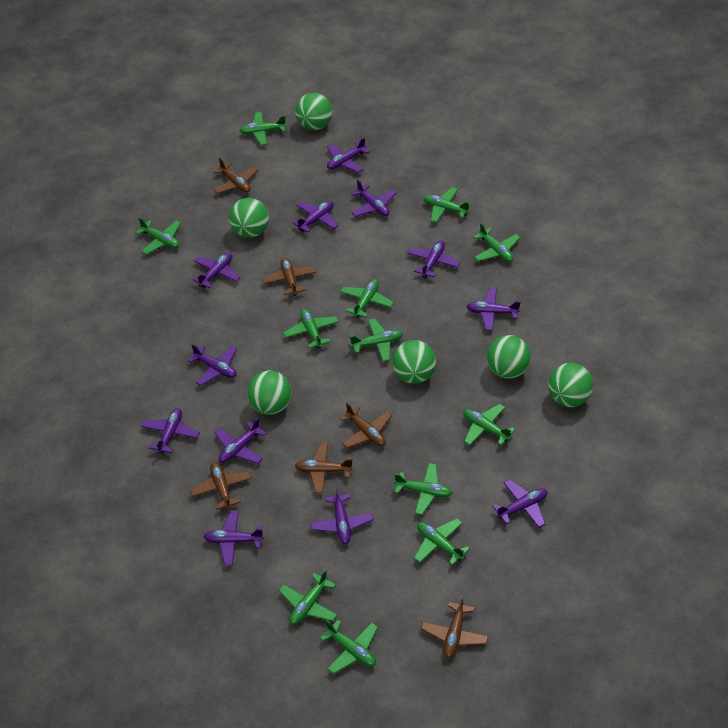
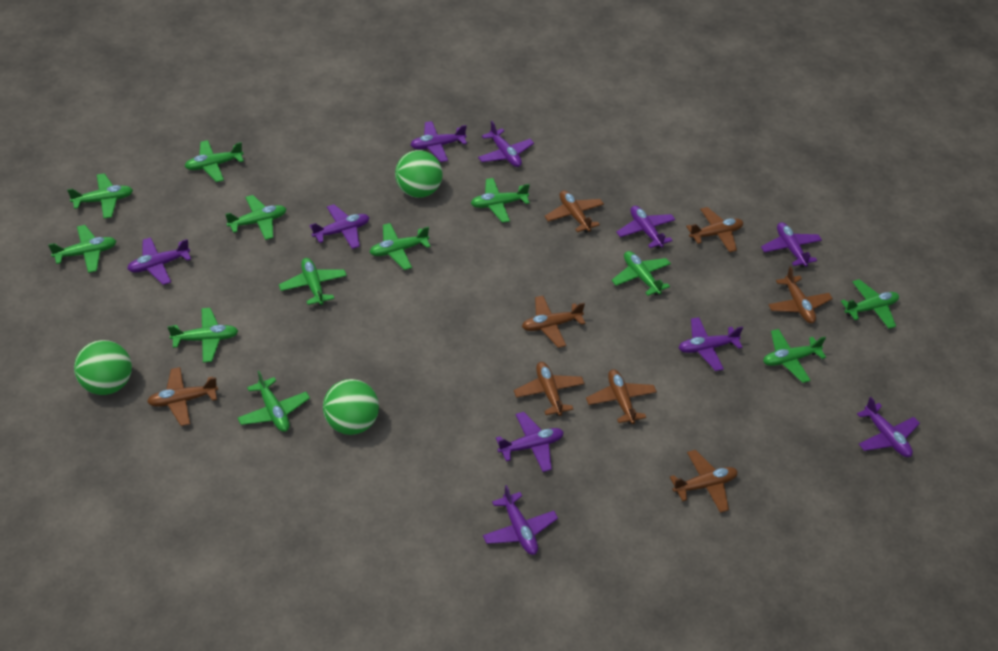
brown plane: [190,462,252,510] [213,157,258,194] [262,257,316,296] [295,442,353,493] [340,403,392,448] [421,595,488,658] = 6 -> [147,367,218,426] [514,362,585,416] [522,296,585,348] [544,190,604,233] [586,369,657,424] [670,450,738,513] [686,207,743,252] [768,266,833,323] = 8
green ball: [229,198,269,238] [247,370,292,415] [295,93,332,130] [392,340,436,384] [487,335,531,379] [548,363,593,407] = 6 -> [74,340,132,395] [323,379,379,435] [395,150,443,198] = 3
purple plane: [141,408,200,454] [188,344,237,386] [192,253,241,288] [203,511,264,565] [214,418,267,464] [292,201,339,233] [310,486,374,544] [327,137,370,173] [351,180,396,217] [407,240,460,278] [466,288,521,331] [493,479,547,528] = 12 -> [127,237,191,285] [310,204,369,249] [410,121,467,162] [478,121,534,167] [483,485,558,555] [496,412,564,472] [616,206,676,249] [679,317,743,371] [761,222,822,268] [857,397,920,457] = 10

